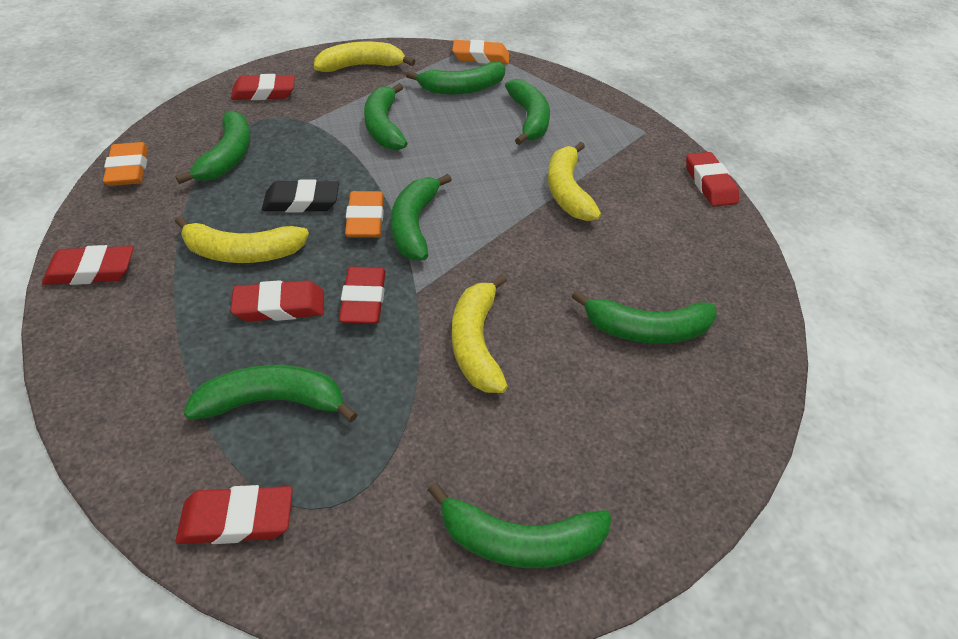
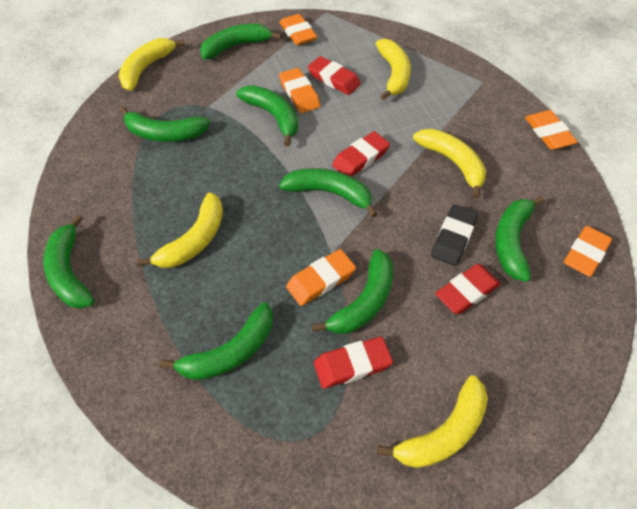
orange eraser: [103,142,148,186] [345,191,384,238] [452,39,509,64] = 3 -> [279,14,317,45] [279,68,320,113] [286,249,356,306] [525,110,578,149] [564,226,612,277] = 5
red eraser: [42,245,134,285] [175,485,293,544] [230,280,324,322] [231,74,295,100] [339,267,386,324] [686,152,739,207] = 6 -> [308,56,361,95] [314,337,393,389] [332,131,390,177] [435,264,500,314] = 4
yellow banana: [175,216,309,263] [314,41,415,72] [452,274,508,393] [548,142,601,221] = 4 -> [119,38,185,91] [137,192,223,268] [376,39,411,100] [377,375,488,468] [413,129,486,199] = 5

